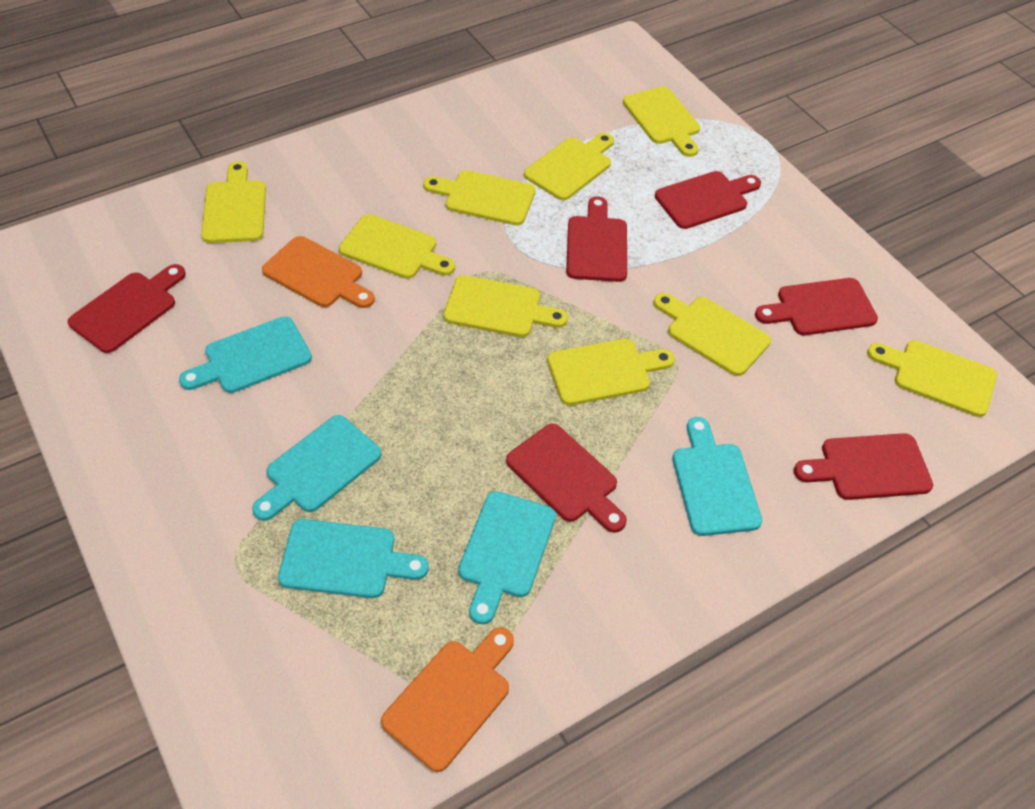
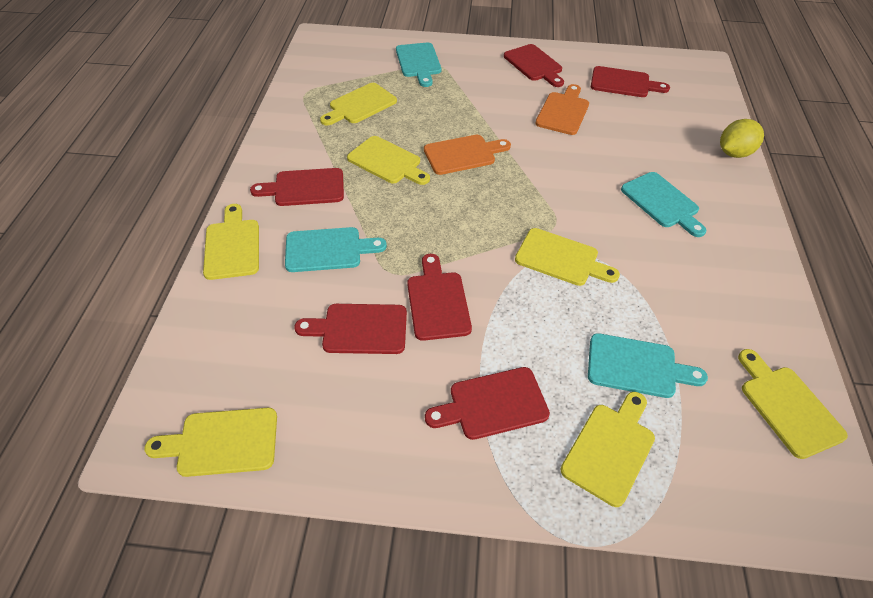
turquoise cutting board: [179,316,312,393] [252,415,381,521] [278,519,429,598] [458,491,556,625] [672,417,762,536] = 5 -> [285,227,387,272] [396,43,441,87] [588,333,708,398] [621,172,706,237] = 4
yellow cutting board: [201,161,266,243] [339,214,455,279] [423,170,536,225] [444,275,568,337] [524,133,614,200] [547,339,675,405] [623,87,700,157] [654,293,771,376] [867,340,997,417] = 9 -> [145,408,277,477] [203,204,259,280] [320,83,397,126] [347,136,430,185] [515,228,620,286] [561,392,655,507] [738,349,848,459] = 7
yellow lemon: none = 0 -> [720,119,764,158] = 1

